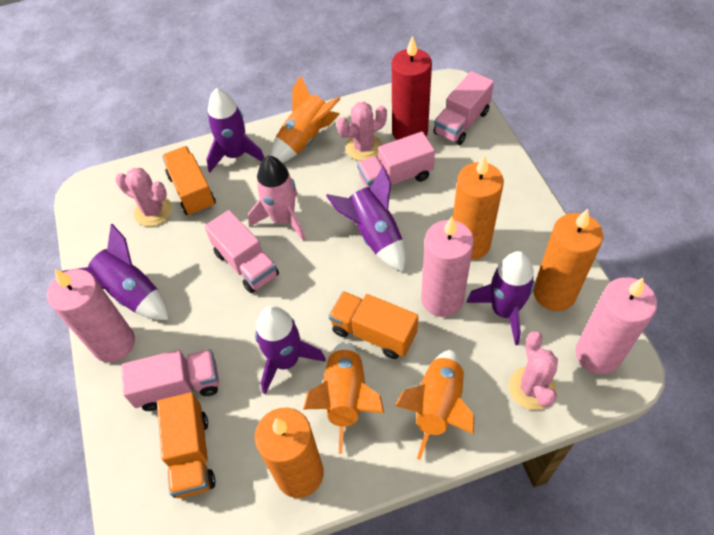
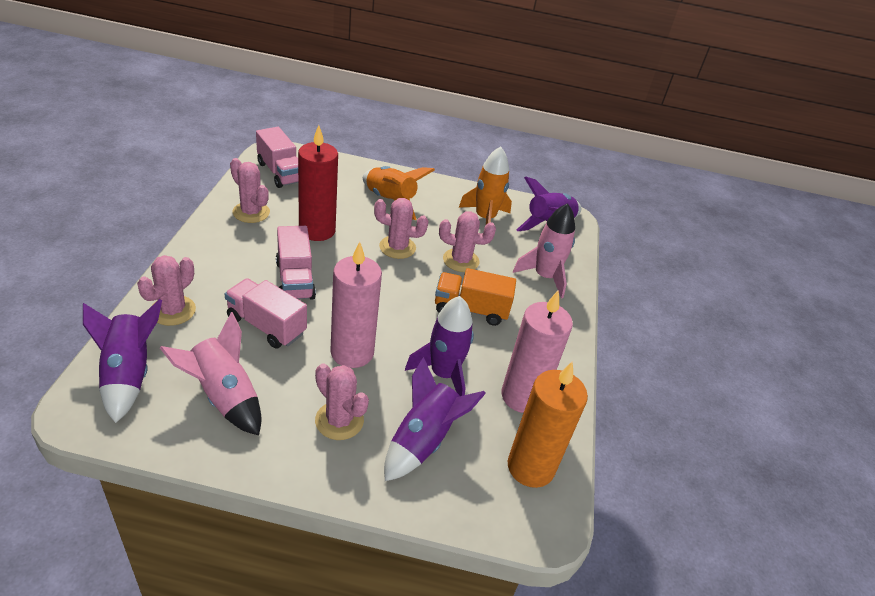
orange candle: [255,408,324,498] [453,155,504,260] [533,209,603,311] = 3 -> [508,362,588,488] = 1
orange rocket: [270,75,341,163] [303,341,384,454] [395,350,474,460] = 3 -> [363,166,435,220] [459,147,512,225] = 2
orange truck: [157,392,216,498] [162,146,216,216] [329,291,418,359] = 3 -> [435,268,516,326] = 1
pink cactus: [116,168,172,226] [337,102,387,161] [509,331,558,410] = 3 -> [137,255,196,326] [230,158,270,223] [315,364,369,440] [374,198,429,259] [439,212,496,272] = 5
pink candle: [47,269,135,363] [421,217,474,317] [575,277,657,374] = 3 -> [330,242,382,368] [501,290,573,413] = 2
pink rocket: [248,156,306,242] = 1 -> [160,312,262,435] [513,203,575,299] = 2
pink truck: [121,349,219,411] [204,210,279,293] [357,132,435,188] [433,71,494,145] = 4 -> [225,278,307,349] [256,127,298,188] [276,226,316,300] = 3
purple rocket: [61,224,169,320] [206,88,264,172] [255,306,326,394] [326,166,405,272] [466,251,535,345] = 5 -> [83,299,162,423] [384,357,486,481] [405,296,474,396] [517,177,581,231] = 4

